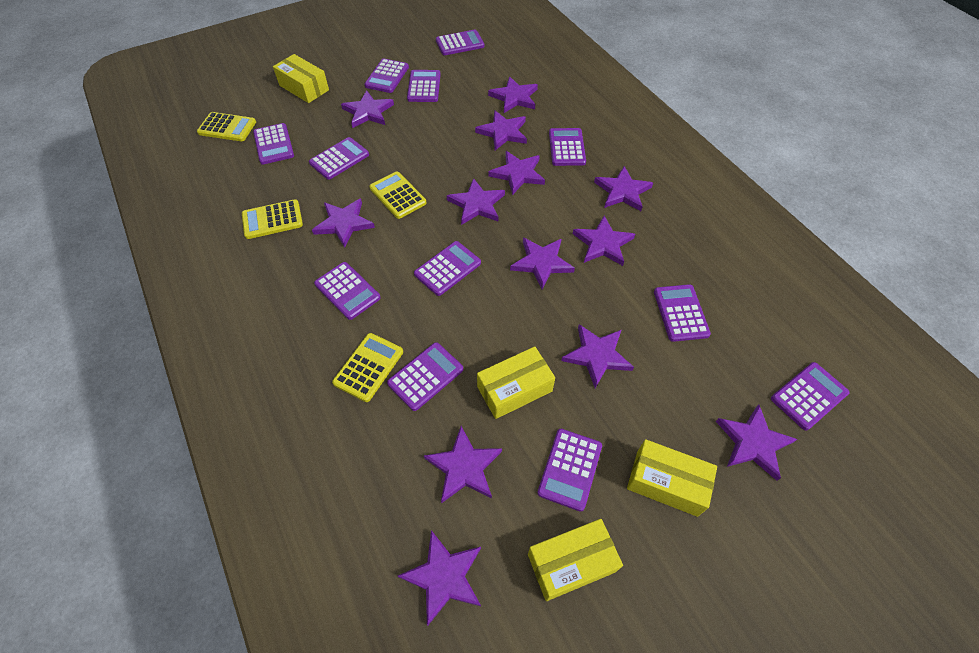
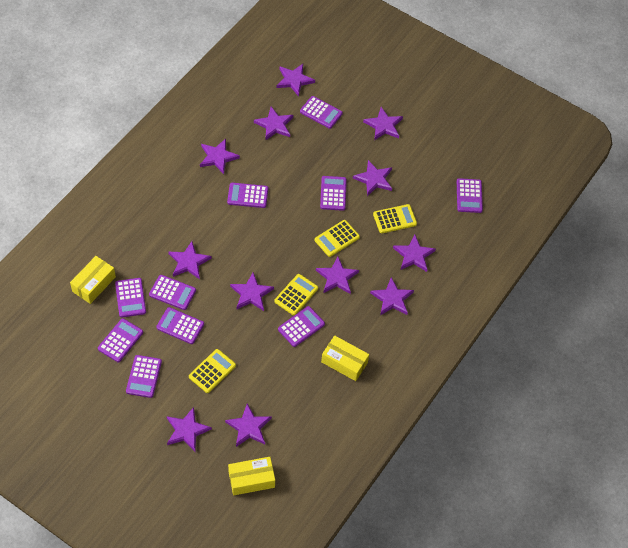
purple calculator: [253,123,294,164] [309,137,369,180] [314,262,381,320] [365,58,409,93] [387,342,463,411] [407,70,441,102] [414,241,481,296] [436,30,484,55] [538,429,602,512] [549,128,586,166] [654,284,711,342] [771,362,849,430] = 12 -> [98,318,143,362] [115,278,146,318] [126,355,162,398] [149,275,196,310] [156,307,204,344] [227,183,268,208] [278,306,325,347] [300,96,343,129] [320,176,347,211] [457,178,483,213] = 10
purple star: [312,199,375,248] [341,90,394,128] [398,530,481,626] [424,426,502,503] [447,178,505,225] [475,110,527,150] [488,76,538,113] [489,151,545,195] [510,237,575,290] [561,324,634,388] [573,216,635,266] [594,166,653,211] [716,405,797,481] = 13 -> [167,407,212,451] [168,242,212,279] [200,139,240,174] [225,403,272,447] [230,272,274,311] [254,107,293,141] [276,64,315,97] [316,256,359,294] [353,160,392,196] [363,107,403,140] [370,277,414,315] [393,235,436,272] = 12
yellow box: [273,54,329,103] [477,346,555,419] [528,519,623,601] [627,439,717,517] = 4 -> [70,256,116,304] [228,457,275,496] [321,335,369,381] = 3

